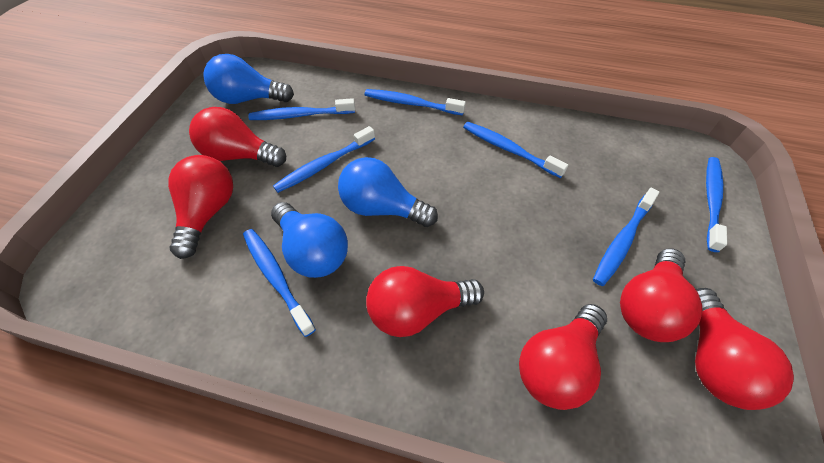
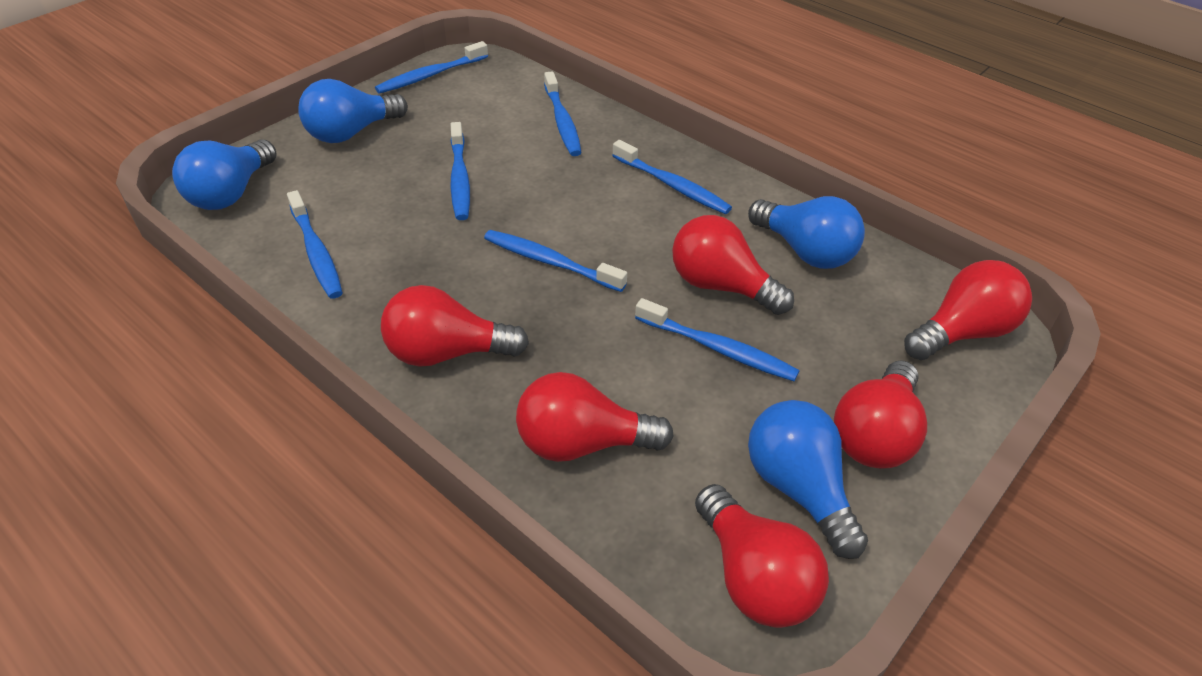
blue light bulb: [203,54,294,104] [271,202,348,278] [338,157,438,227] = 3 -> [172,139,277,210] [298,79,408,143] [748,196,865,269] [748,400,868,559] = 4

